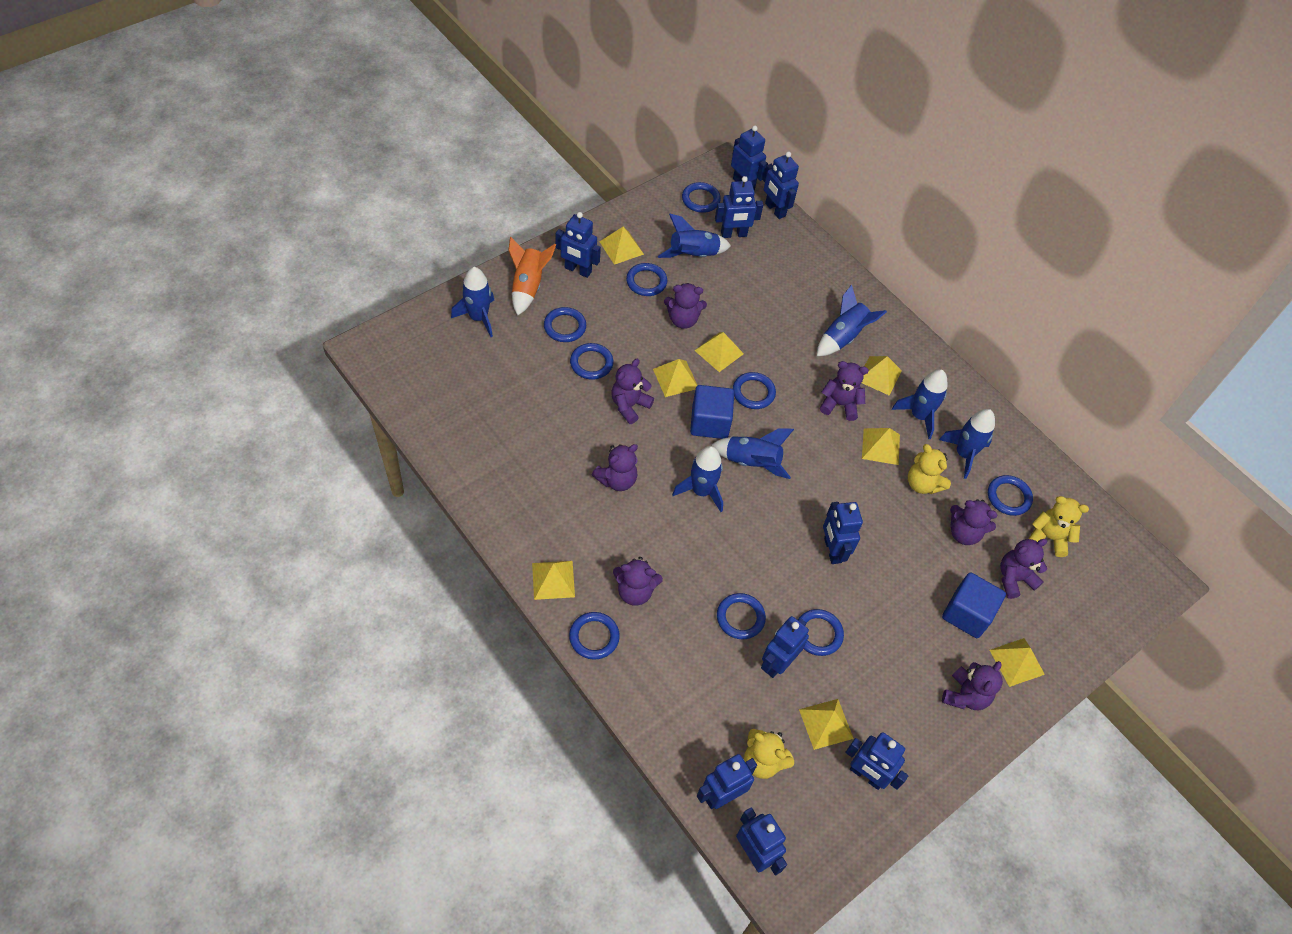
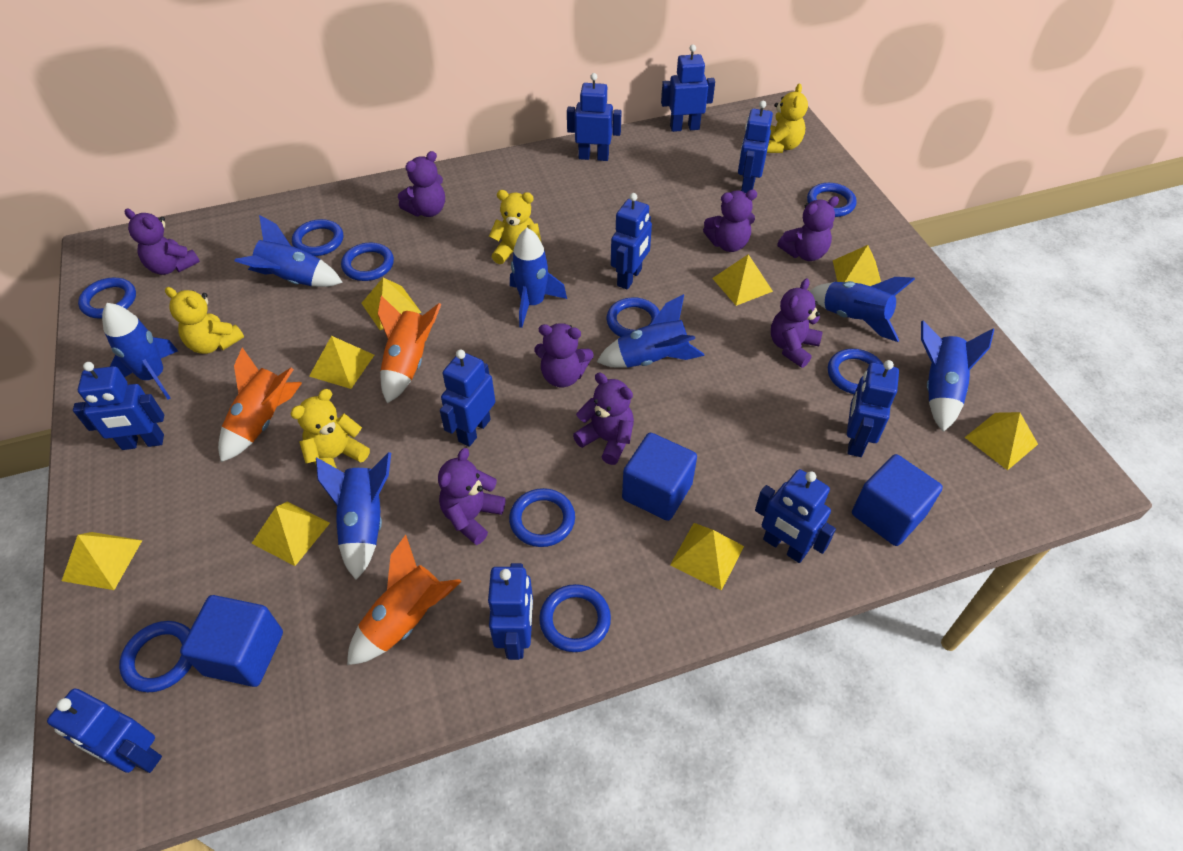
blue cube: [690,385,734,439] [942,572,1006,638] = 2 -> [180,595,283,687] [622,433,697,521] [852,454,943,546] = 3
blue robot: [556,212,601,278] [697,754,757,809] [715,176,763,238] [731,126,768,190] [736,807,787,875] [761,616,809,678] [763,152,799,219] [823,502,863,564] [845,732,908,790] = 9 -> [47,688,162,773] [73,362,164,450] [440,350,495,447] [488,563,533,660] [567,73,622,161] [611,193,652,289] [661,44,715,132] [738,101,773,193] [755,469,836,563] [847,360,899,457] = 10
orange rocket: [508,237,556,316] = 1 -> [218,347,302,462] [347,535,462,665] [378,295,441,403] = 3
yellow teddy bear: [744,729,794,779] [908,444,951,494] [1028,496,1089,557] = 3 -> [165,287,244,354] [290,389,370,469] [489,190,541,264] [767,84,808,153] = 4

